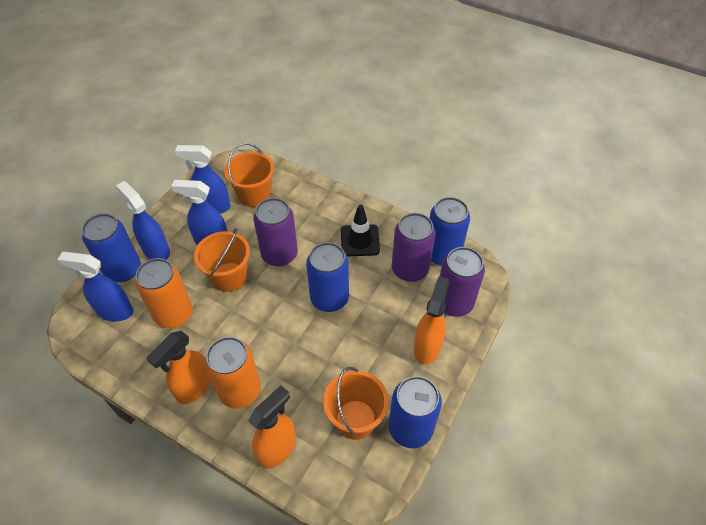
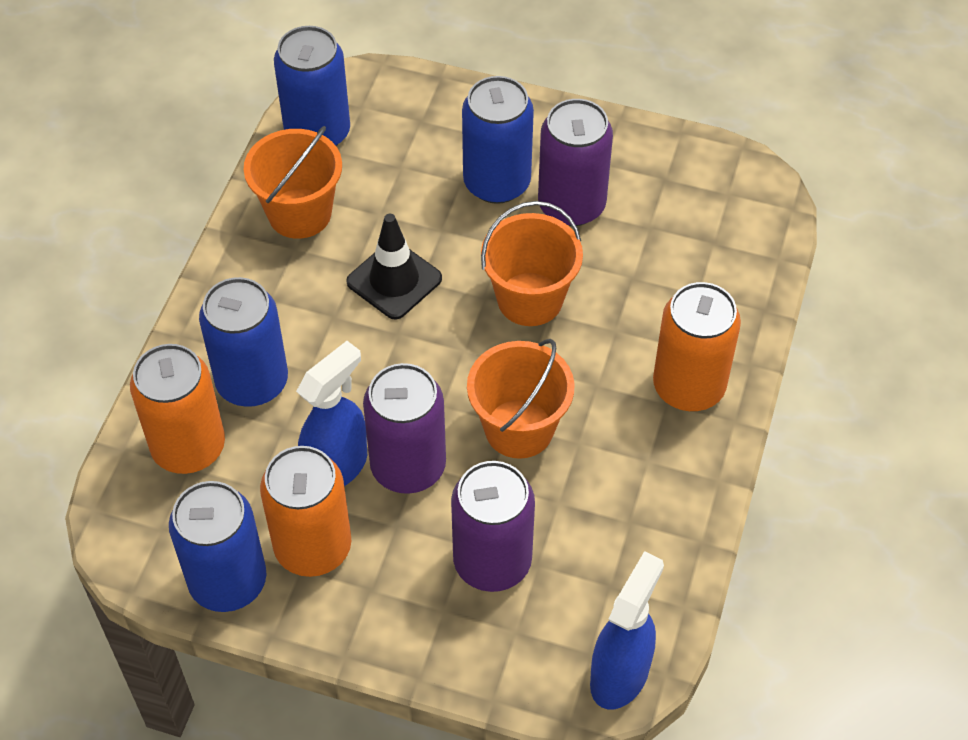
blue spray bottle: [57,252,133,321] [116,181,170,260] [171,180,227,245] [175,145,230,214] = 4 -> [296,341,367,486] [590,551,664,709] = 2
orange can: [135,258,193,328] [205,337,261,409] = 2 -> [130,344,225,474] [260,446,351,577] [653,282,741,411] = 3
orange spray bottle: [146,331,211,404] [248,385,296,469] [414,276,449,364] = 3 -> none = 0

